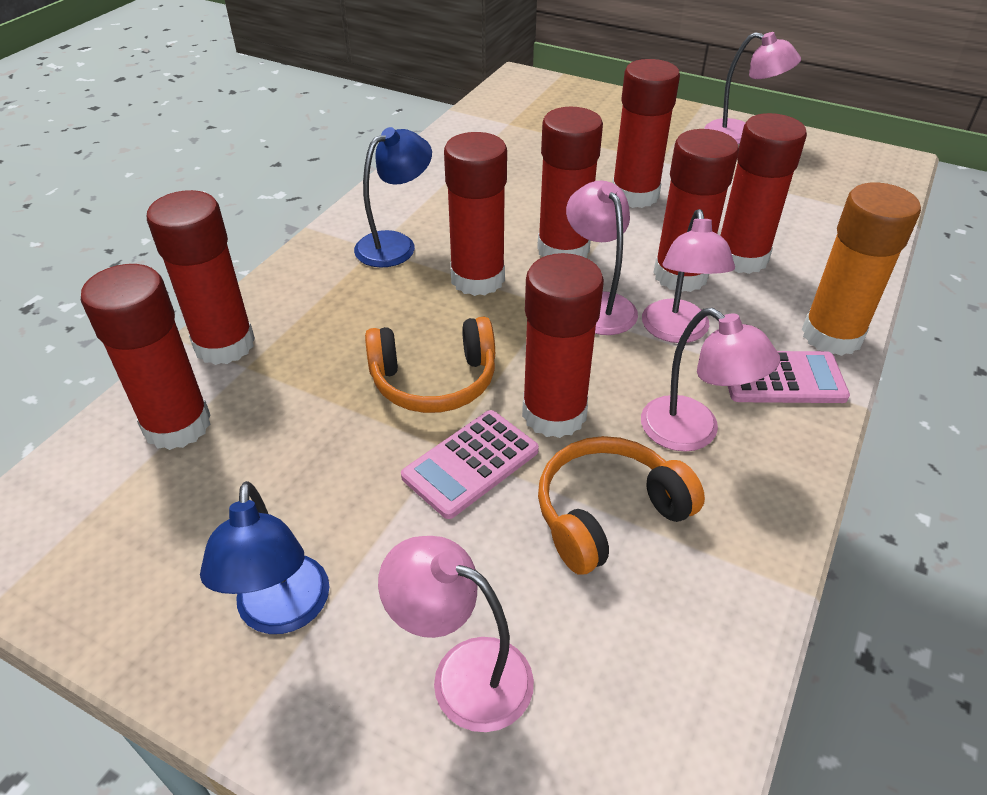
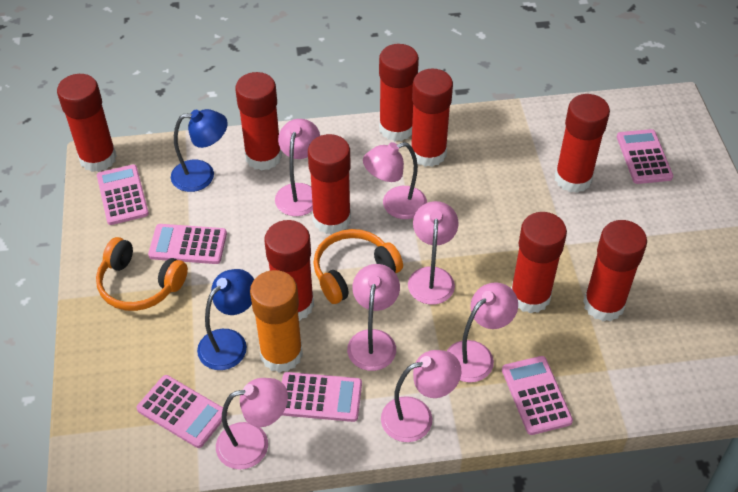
pink calculator: [401,410,539,519] [728,351,850,403] = 2 -> [97,164,149,225] [137,375,223,448] [148,224,227,264] [282,372,362,422] [502,356,573,435] [617,129,673,184] = 6
pink lamp: [378,536,534,732] [566,181,638,335] [641,308,780,452] [642,209,735,343] [704,32,801,144] = 5 -> [216,378,288,470] [275,119,320,216] [347,264,400,371] [363,142,427,219] [381,350,461,442] [408,201,459,305] [447,282,518,382] = 7
red glue stick: [81,264,211,450] [147,190,255,365] [444,132,507,296] [522,253,604,438] [537,107,603,258] [612,59,680,208] [653,129,739,292] [720,113,807,274] = 8 -> [57,74,117,172] [235,72,282,171] [265,220,314,321] [308,134,351,234] [379,44,419,141] [410,69,453,167] [511,212,567,314] [555,94,610,193] [583,220,647,321] = 9

